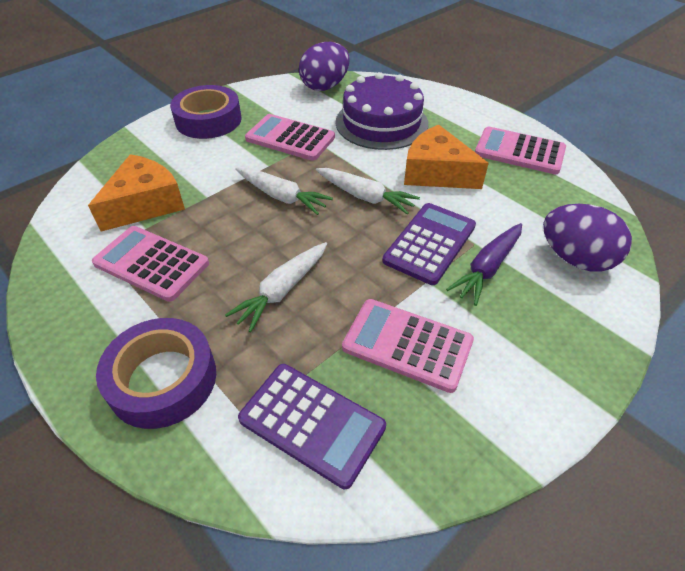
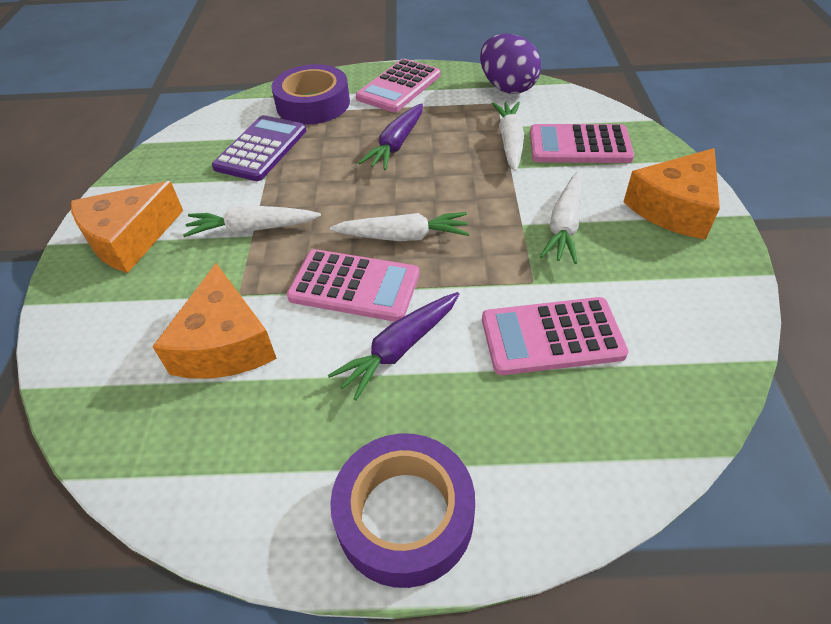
orange cheese: [88,154,185,231] [404,125,489,189] = 2 -> [71,181,183,273] [152,263,277,379] [623,148,720,240] = 3
purple cake: [336,72,428,150] = 1 -> none = 0
purple calculator: [238,364,386,489] [382,203,476,285] = 2 -> [212,115,306,181] = 1
purple carrot: [446,223,522,306] = 1 -> [328,292,459,400] [358,103,423,170] = 2
purple egg: [299,42,349,91] [543,204,632,272] = 2 -> [480,34,541,94] = 1
white carrot: [225,242,327,332] [235,167,333,215] [316,168,420,215] = 3 -> [183,206,321,237] [330,212,469,241] [492,101,524,171] [540,172,582,264] = 4

